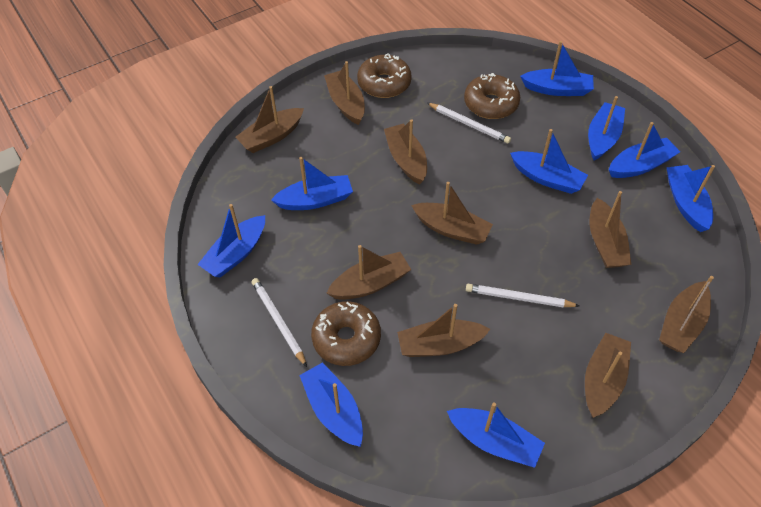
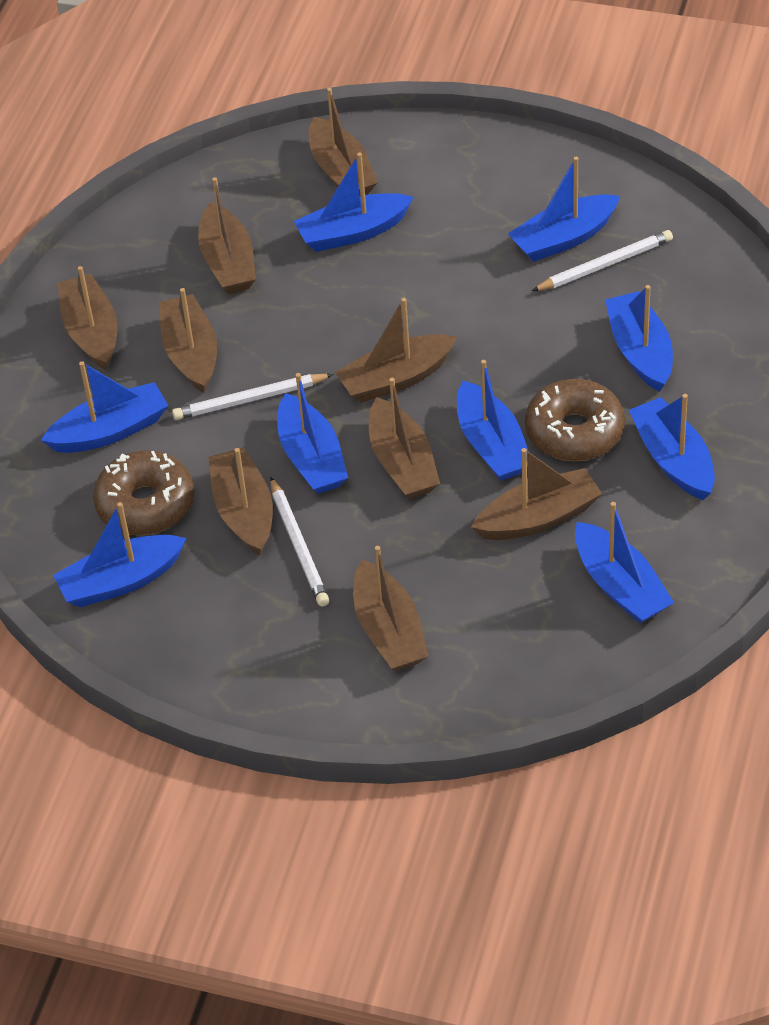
brown donut: [311,301,381,366] [357,53,412,98] [464,73,520,119] = 3 -> [93,450,195,535] [525,379,625,461] = 2

